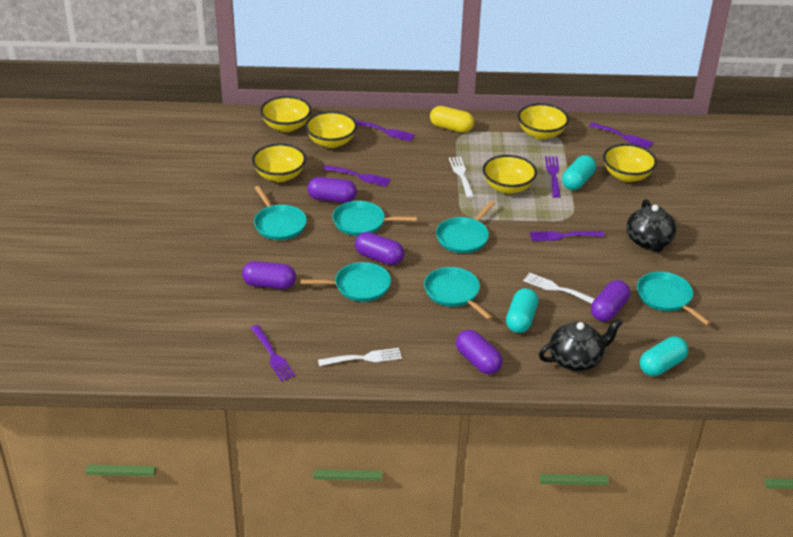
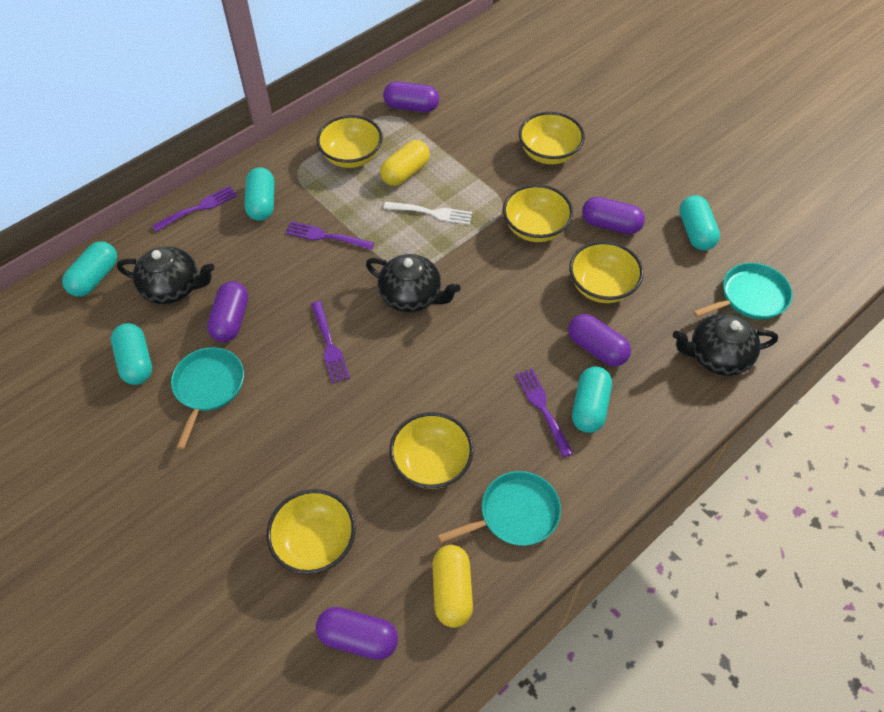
black teapot: [539,318,623,371] [626,199,676,252] = 2 -> [117,246,215,304] [366,254,461,312] [673,314,778,376] = 3
purple fork: [251,325,295,381] [323,165,391,187] [355,120,415,141] [530,231,605,241] [545,156,560,198] [589,122,653,149] = 6 -> [152,186,237,232] [285,221,374,250] [311,301,350,383] [516,369,573,457] = 4
turquoise capsule: [506,288,538,333] [562,155,596,190] [640,336,688,376] = 3 -> [62,241,117,297] [111,323,152,385] [244,167,275,221] [572,367,612,433] [679,195,720,250] = 5
turquoise pan: [254,186,307,240] [300,262,391,302] [332,201,417,236] [424,267,492,320] [436,201,495,253] [637,272,711,325] = 6 -> [171,347,244,449] [438,471,561,546] [693,263,792,319] = 3
white fork: [318,348,402,366] [449,157,474,198] [523,272,595,304] = 3 -> [384,201,472,225] = 1
yellow capsule: [430,106,474,133] = 1 -> [380,140,430,186] [432,545,473,628] = 2

